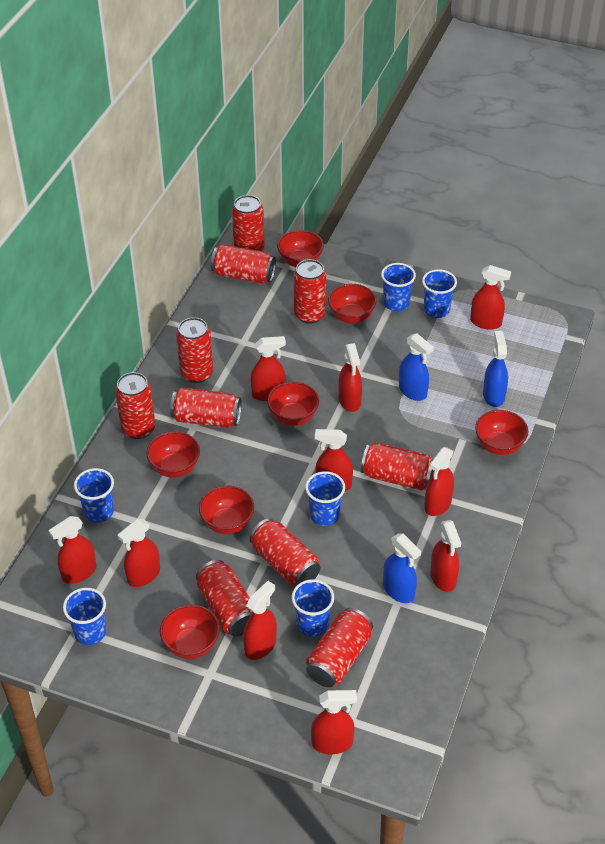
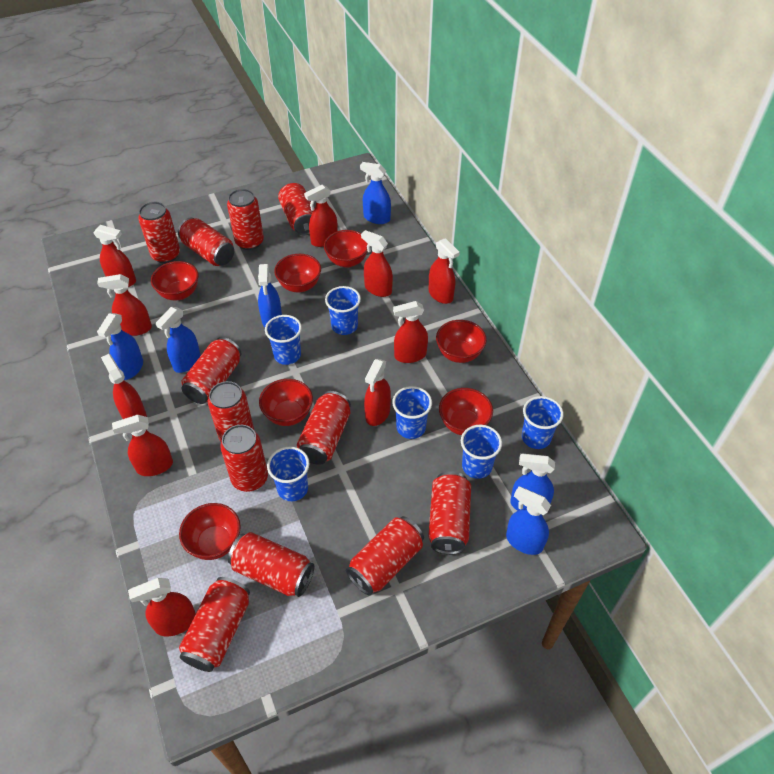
blue spray bottle: [383,533,421,603] [399,333,434,401] [483,331,508,407] = 3 -> [97,313,143,380] [156,307,201,373] [258,264,282,327] [360,162,391,224] [506,486,551,555] [510,454,555,511] = 6
red can: [115,372,156,439] [170,387,242,428] [176,317,213,383] [196,560,253,637] [211,244,276,284] [232,195,265,251] [249,518,320,587] [293,259,327,324] [306,608,373,687] [361,443,434,490] = 10 -> [138,202,180,263] [178,218,234,266] [179,577,250,672] [181,337,241,404] [208,381,254,442] [220,425,268,492] [227,189,264,250] [228,532,314,597] [278,183,314,235] [297,391,351,465] [346,516,424,596] [428,471,471,555] = 12

